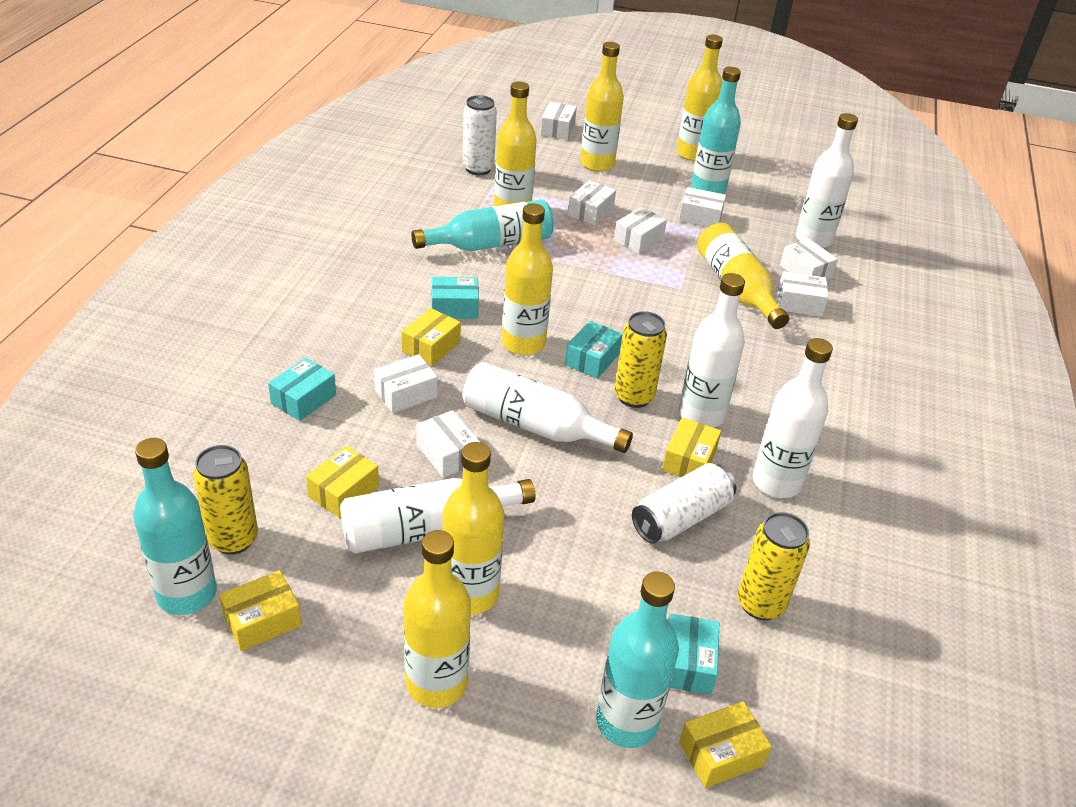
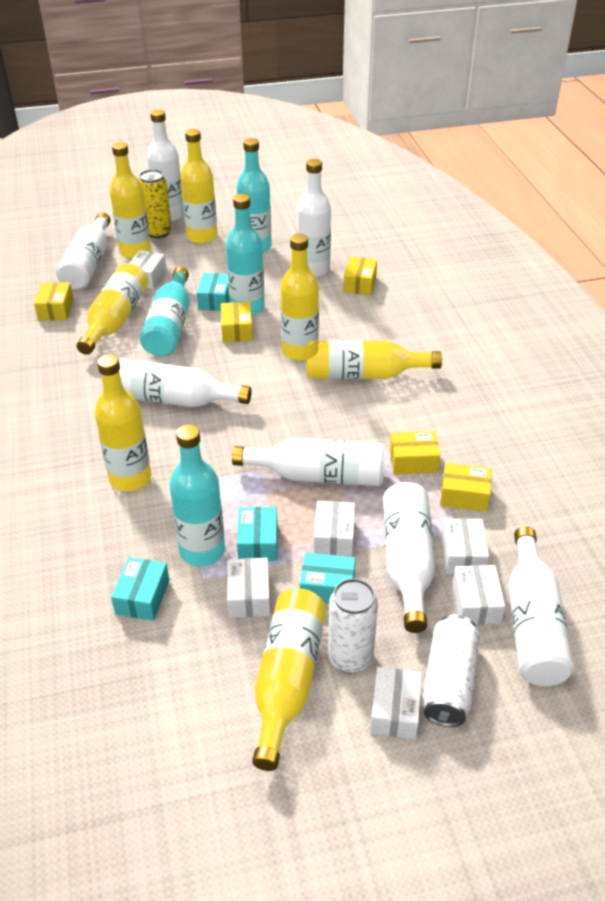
white bottle: [340,478,536,554] [463,362,633,453] [679,273,745,428] [753,338,833,498] [796,113,858,248] = 5 -> [56,212,110,290] [119,358,252,407] [147,109,184,222] [232,438,385,486] [297,159,331,277] [383,482,436,633] [508,526,574,686] = 7
white box: [374,354,438,413] [416,410,480,478] [540,102,577,140] [568,180,616,226] [614,207,667,254] [679,187,726,227] [778,271,828,317] [780,238,838,280] = 8 -> [130,250,167,289] [227,558,270,618] [314,501,355,556] [370,667,422,740] [441,518,489,574] [452,565,505,625] = 6
yellow can: [193,445,258,555] [614,311,667,408] [738,512,810,620] = 3 -> [139,169,172,239] = 1

